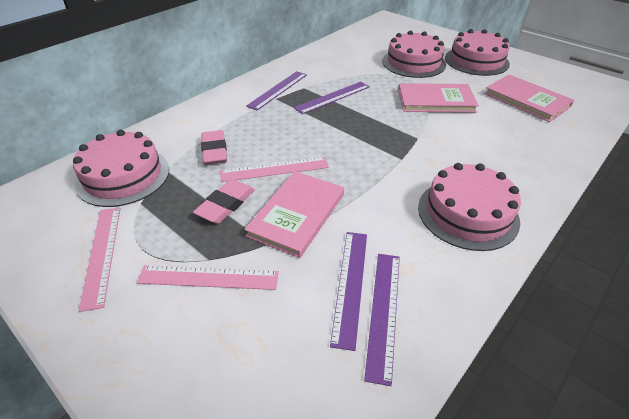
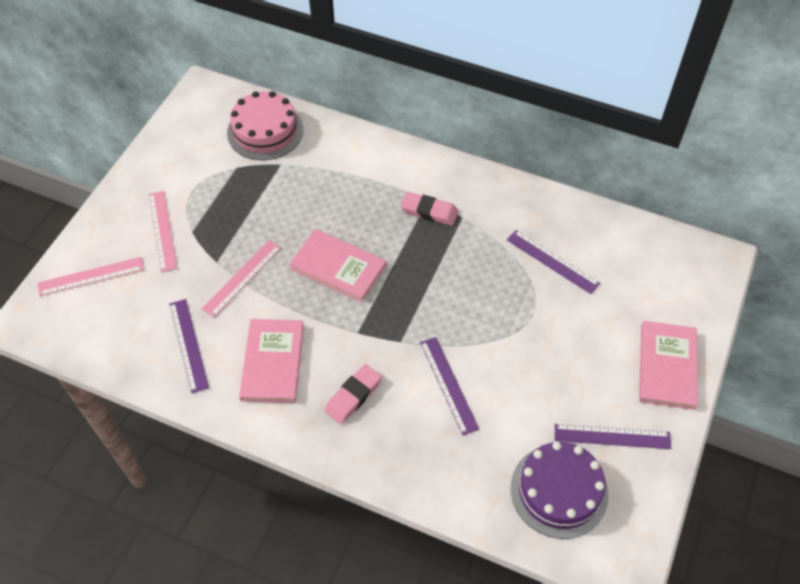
pink cake: [73,130,169,207] [382,31,446,78] [418,163,521,251] [445,29,510,76] = 4 -> [227,91,303,160] = 1
purple cake: none = 0 -> [511,442,609,539] = 1

